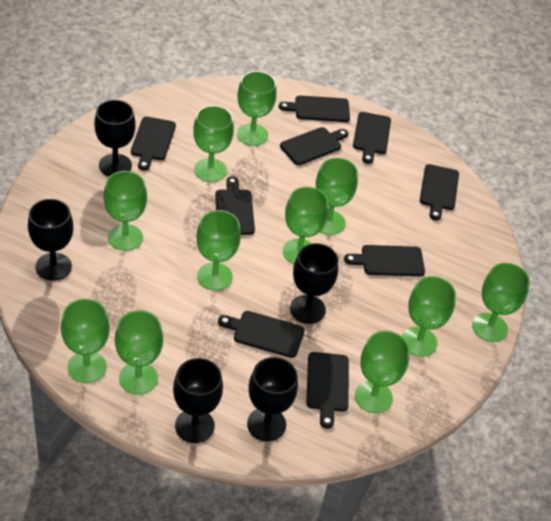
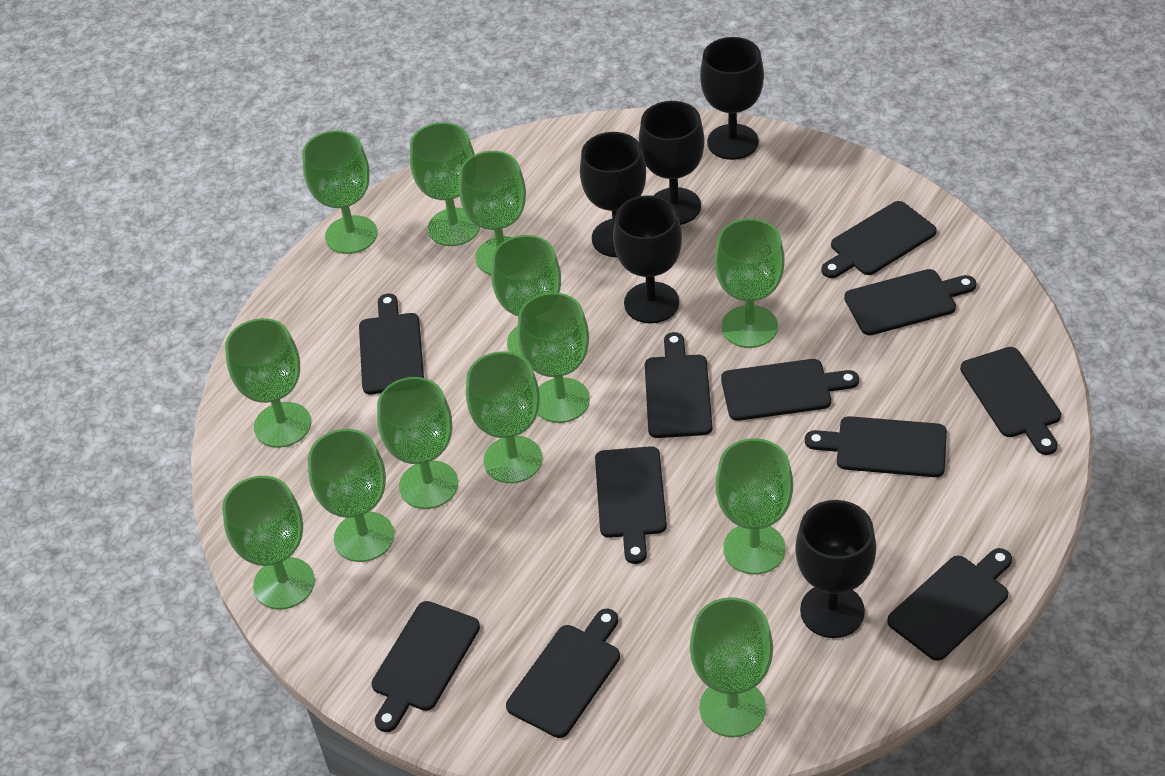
black cutting board: [131,117,176,171] [215,177,255,235] [218,311,305,358] [279,95,350,122] [280,127,349,165] [306,352,349,429] [344,245,425,276] [353,112,391,164] [420,164,459,220] = 9 -> [359,294,424,394] [372,601,480,732] [506,609,620,738] [595,446,667,564] [645,332,712,438] [721,359,859,421] [805,416,947,477] [821,201,937,278] [844,269,976,335] [887,548,1012,661] [960,347,1061,455] = 11
green goblet: [61,299,110,383] [104,171,147,251] [115,310,163,395] [193,105,234,182] [196,210,241,290] [237,71,277,146] [283,187,328,264] [316,158,358,235] [355,331,410,413] [402,276,456,357] [472,263,530,342] = 11 -> [222,476,315,610] [225,318,311,448] [302,130,377,254] [308,429,394,562] [377,377,458,509] [410,122,480,246] [459,151,526,275] [466,351,543,483] [491,235,561,356] [517,292,590,423] [690,597,773,737] [714,218,785,348] [715,438,793,574] = 13

